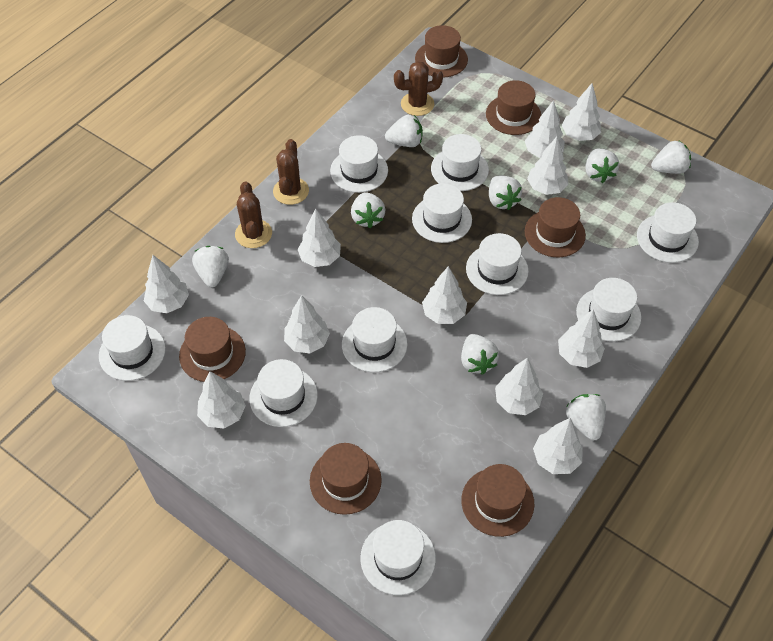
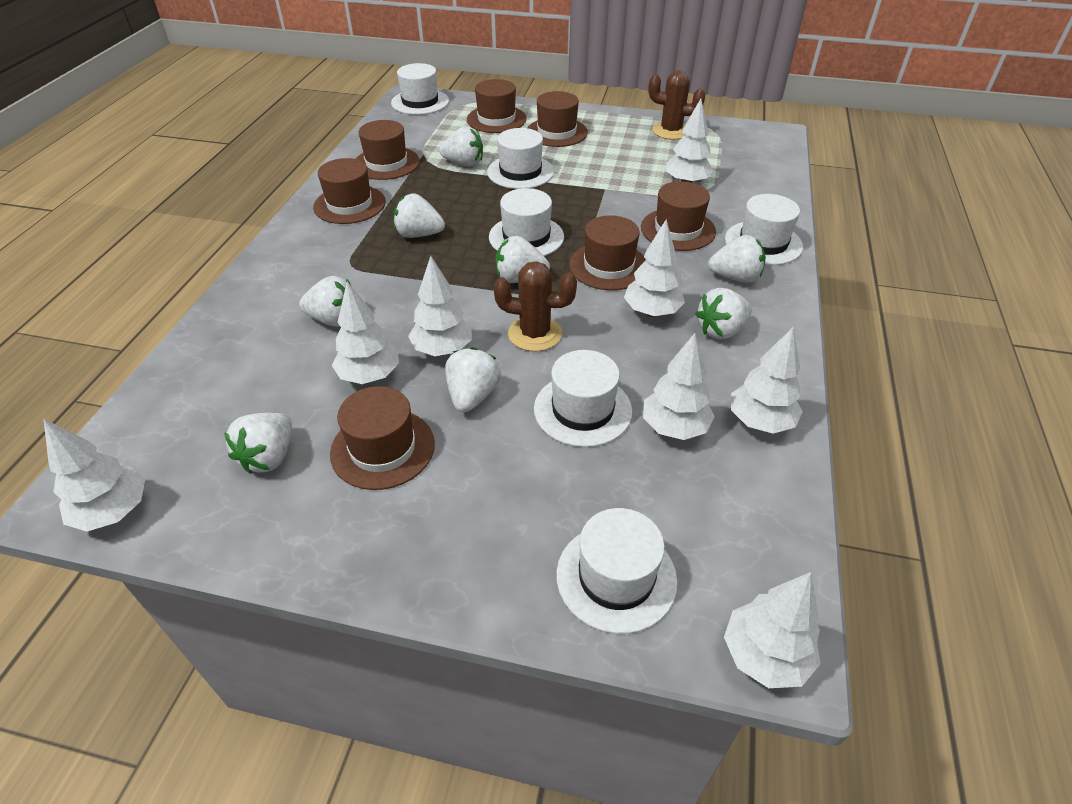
brown cactus: [235,181,272,248] [273,139,309,205] [394,61,443,116] = 3 -> [494,261,577,351] [649,70,706,140] = 2
brown hat: [179,317,246,382] [310,443,382,515] [415,25,468,78] [461,464,534,537] [486,80,541,135] [525,197,586,257] = 6 -> [313,158,386,224] [330,386,435,490] [356,120,420,180] [467,79,527,133] [527,91,588,147] [569,215,646,290] [641,181,716,251] = 7
white hat: [99,315,166,381] [249,359,318,427] [330,135,388,193] [342,307,407,372] [360,520,436,595] [412,183,472,243] [431,134,489,191] [466,233,529,295] [576,278,641,342] [637,202,699,263] = 10 -> [391,63,449,115] [487,128,554,189] [489,188,564,256] [534,350,632,447] [556,508,677,634] [725,194,803,265] = 6
white tree: [144,255,189,313] [197,371,246,429] [284,295,330,353] [298,208,341,267] [422,266,467,324] [495,357,543,415] [525,100,565,158] [527,137,569,195] [533,418,583,474] [558,309,605,368] [562,83,601,141] = 11 -> [43,419,145,532] [332,281,399,384] [408,256,472,356] [624,219,685,317] [643,333,715,440] [665,99,714,183] [724,572,820,688] [731,327,803,434] = 8

